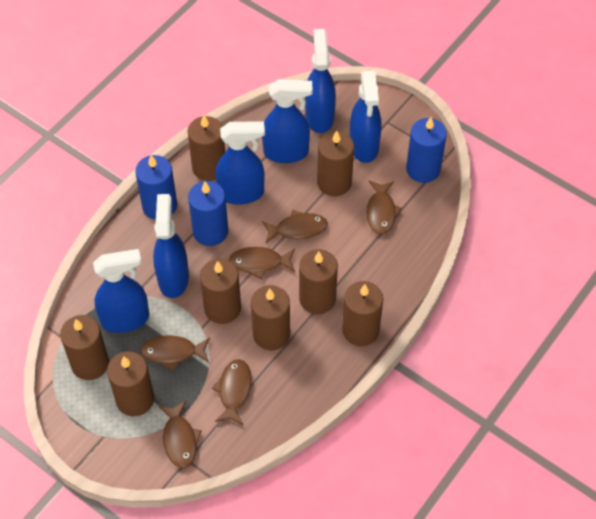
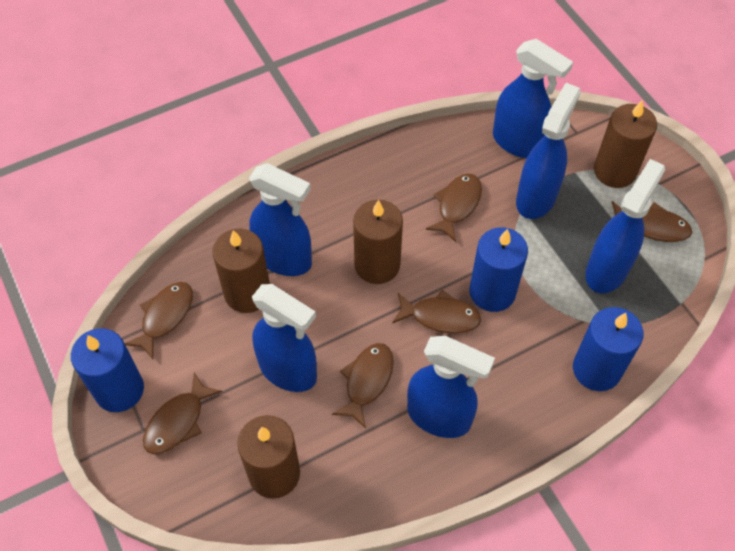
brown candle: [60,315,109,380] [107,351,154,416] [188,115,225,181] [200,259,241,324] [251,285,290,350] [299,249,338,314] [317,131,354,196] [342,281,383,346] = 8 -> [213,228,270,313] [237,415,300,498] [353,200,403,284] [594,100,657,188] = 4

